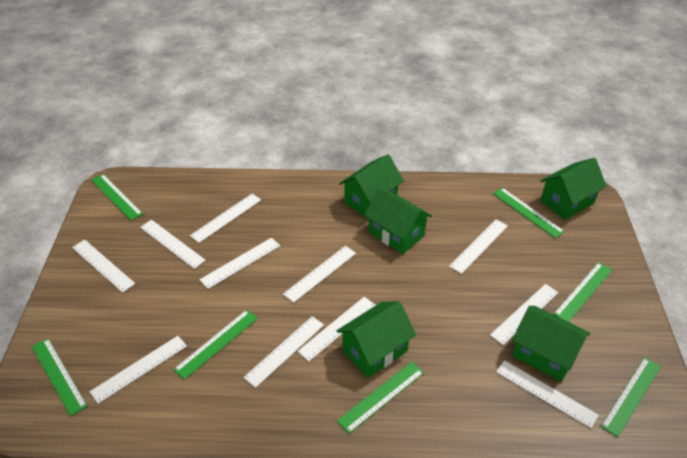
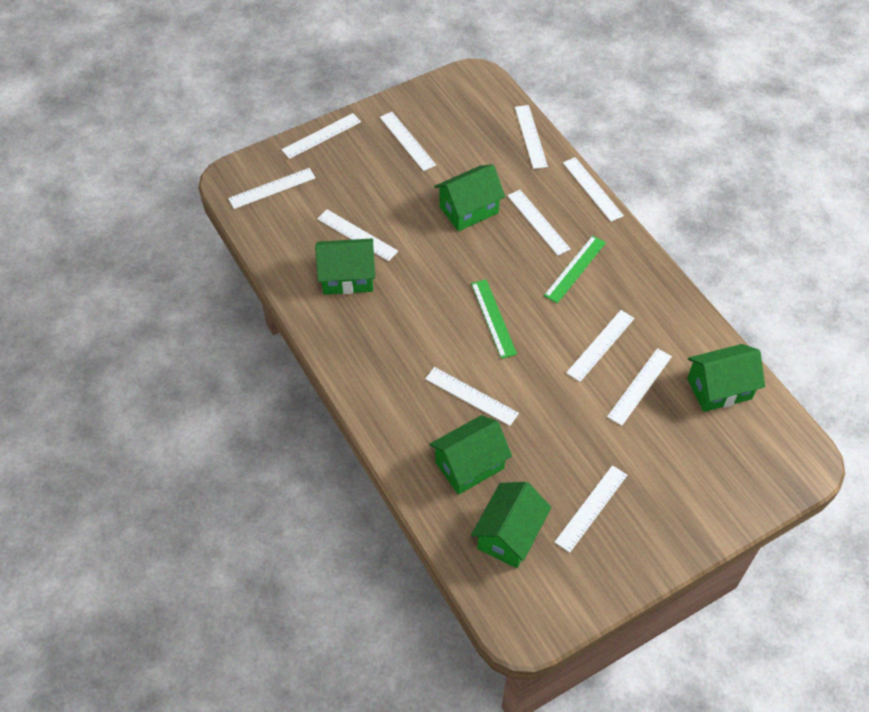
green ruler: [32,338,87,416] [91,174,143,220] [173,310,258,380] [337,362,424,434] [493,188,565,238] [554,262,612,322] [601,357,661,437] = 7 -> [471,279,517,359] [544,235,606,303] = 2

